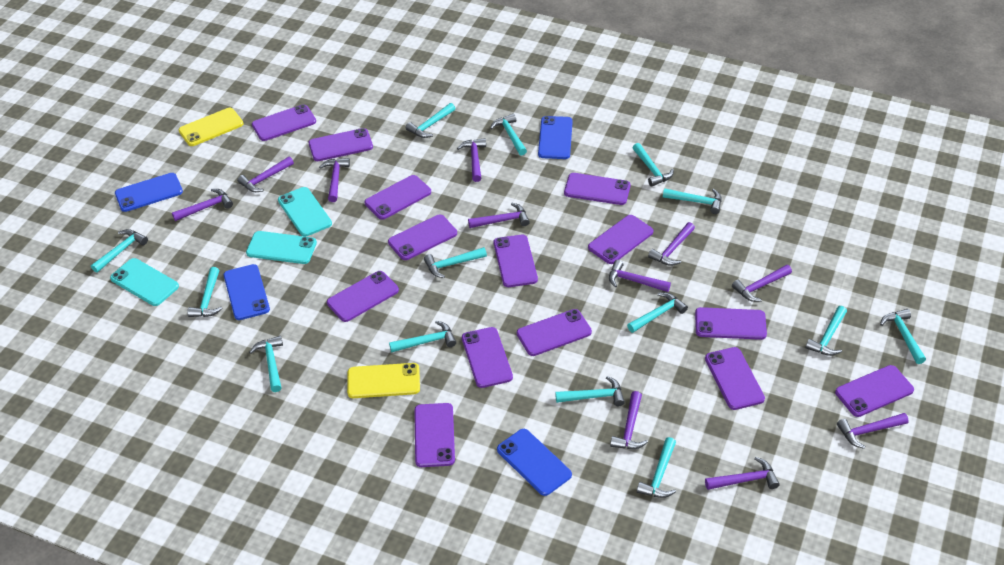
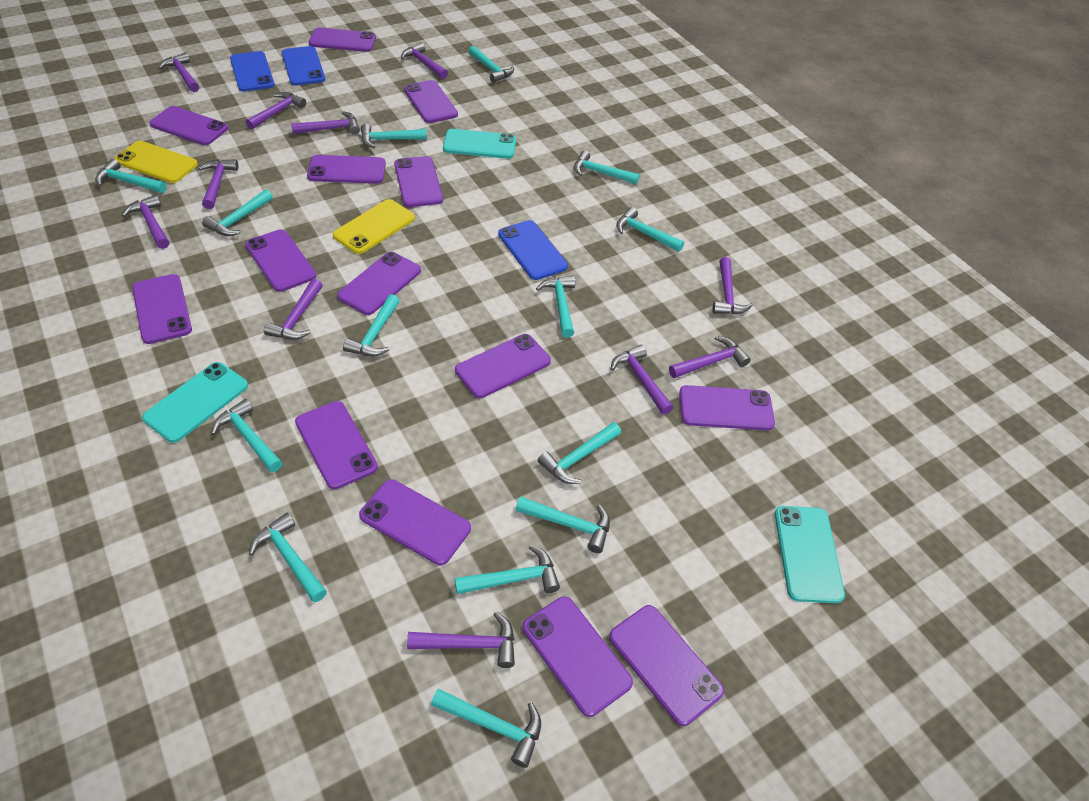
blue phone: [115,173,183,212] [224,264,270,320] [497,429,572,496] [538,116,573,159] = 4 -> [230,51,275,92] [282,46,325,86] [498,220,568,280] = 3

